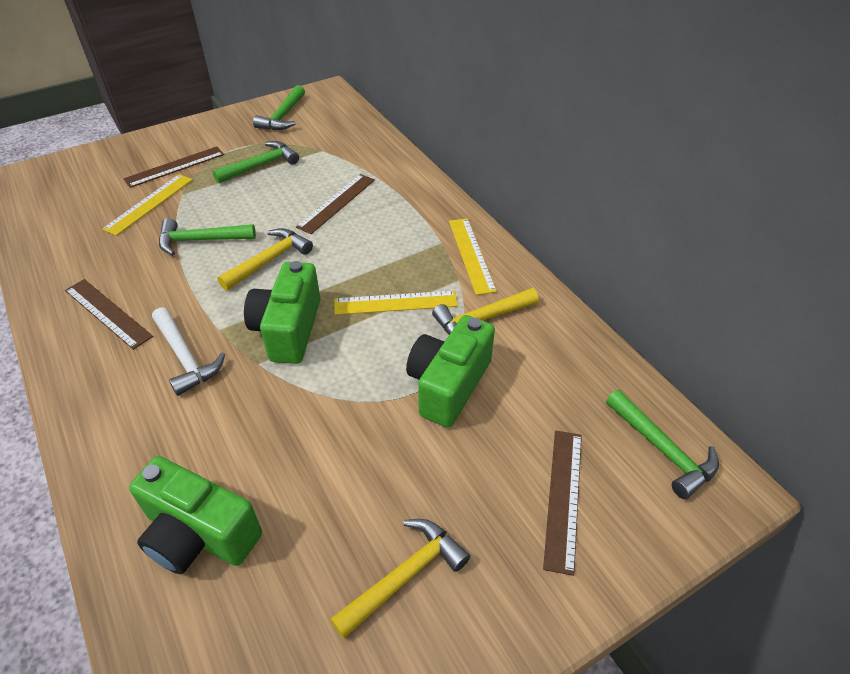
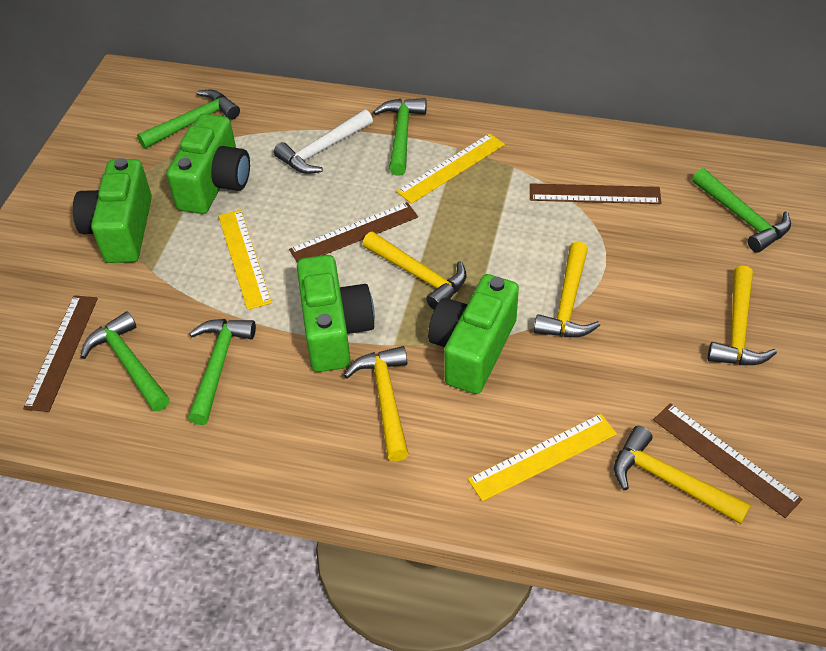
green camera: [129,456,262,574] [244,261,320,364] [406,315,495,428] = 3 -> [73,158,152,263] [167,114,250,214] [297,255,375,372] [428,274,519,394] = 4
green hammer: [159,218,256,255] [212,141,299,183] [253,85,305,130] [606,390,719,499] = 4 -> [80,311,170,411] [137,90,240,149] [188,319,256,425] [373,98,427,176] [692,168,791,253] = 5
yellow hammer: [217,228,313,290] [330,519,470,639] [432,288,539,335] = 3 -> [344,346,409,462] [362,232,466,310] [534,242,600,337] [614,426,751,524] [708,265,777,365] = 5

